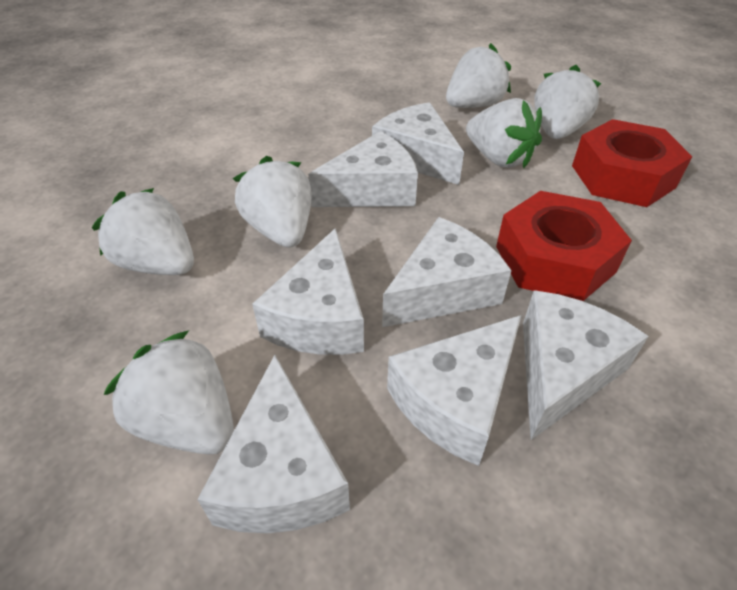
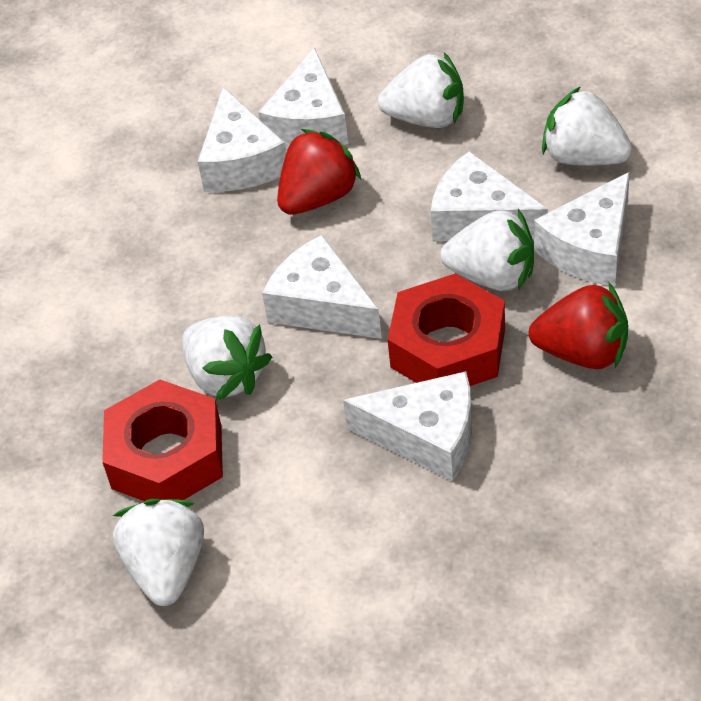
red strawberry: none = 0 -> [277,129,362,215] [529,283,628,369] = 2
white cheese: [197,355,350,533] [252,228,364,355] [308,131,418,207] [372,102,464,185] [382,217,512,327] [387,315,522,466] [523,290,649,440] = 7 -> [198,88,286,192] [258,47,348,148] [262,235,382,339] [343,371,472,482] [431,151,548,242] [534,172,630,286] = 6
white strawberry: [92,188,194,275] [103,331,234,454] [233,156,312,248] [446,43,511,108] [466,98,542,168] [534,65,602,139] = 6 -> [113,499,204,606] [182,315,272,401] [378,52,464,128] [440,209,534,291] [542,86,632,166] = 5

